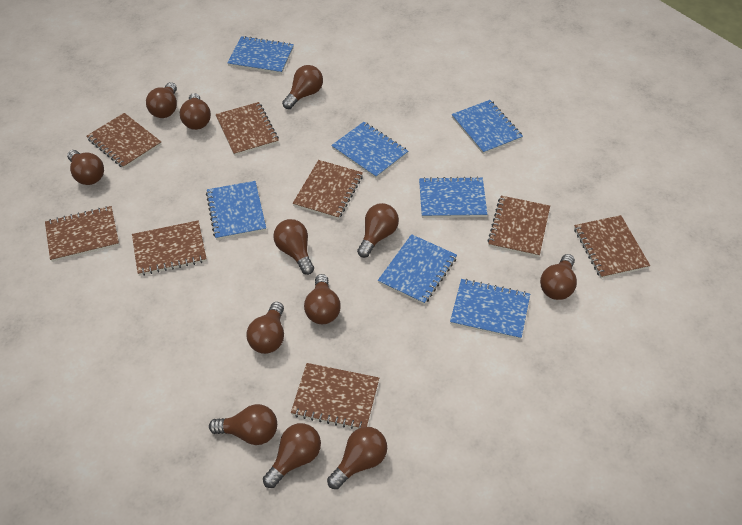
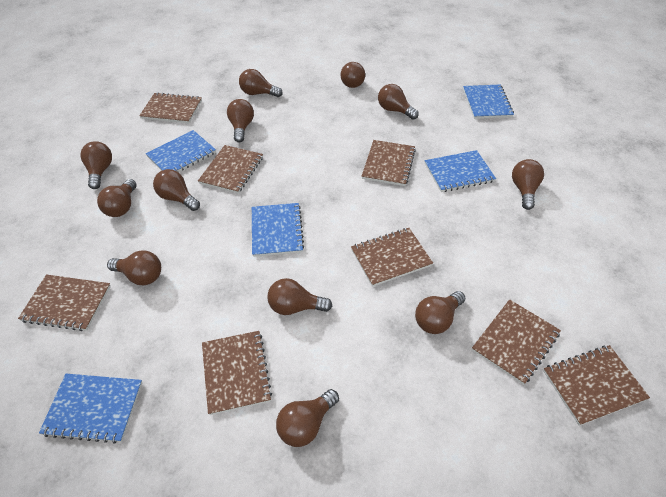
blue notebook: [206,181,266,240] [228,36,294,74] [331,122,408,178] [378,234,457,305] [419,176,487,218] [450,279,530,340] [452,100,523,154] = 7 -> [39,374,142,443] [146,130,216,172] [252,203,304,257] [425,150,496,192] [463,85,514,119] = 5

